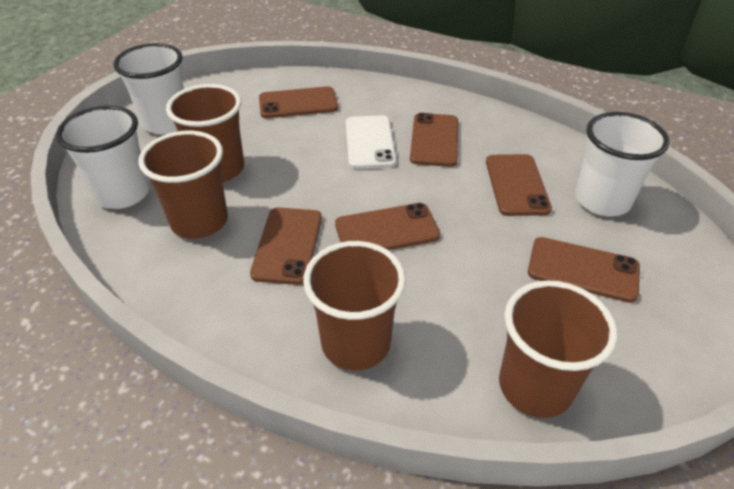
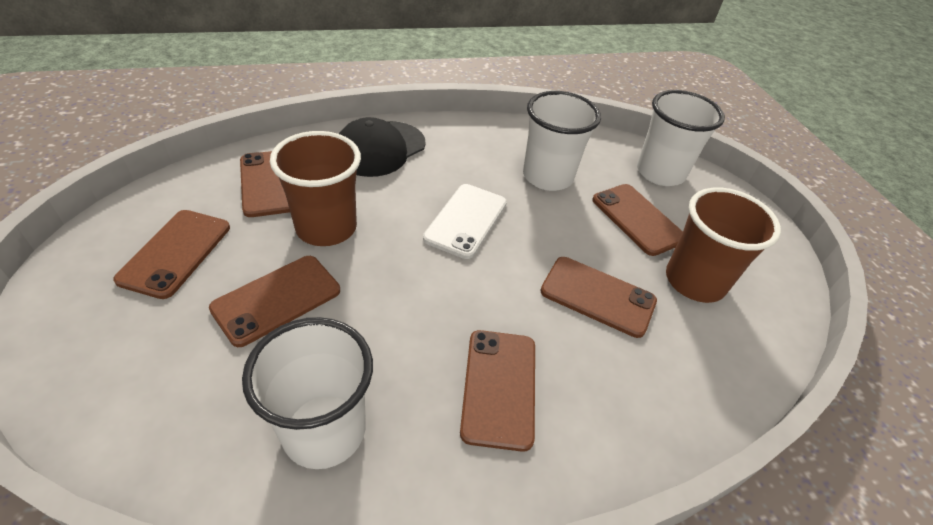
black cap: none = 0 -> [339,117,426,177] = 1
brown cup: [139,131,228,239] [166,84,244,182] [303,241,406,371] [499,280,617,418] = 4 -> [270,131,361,246] [666,187,781,303] = 2

